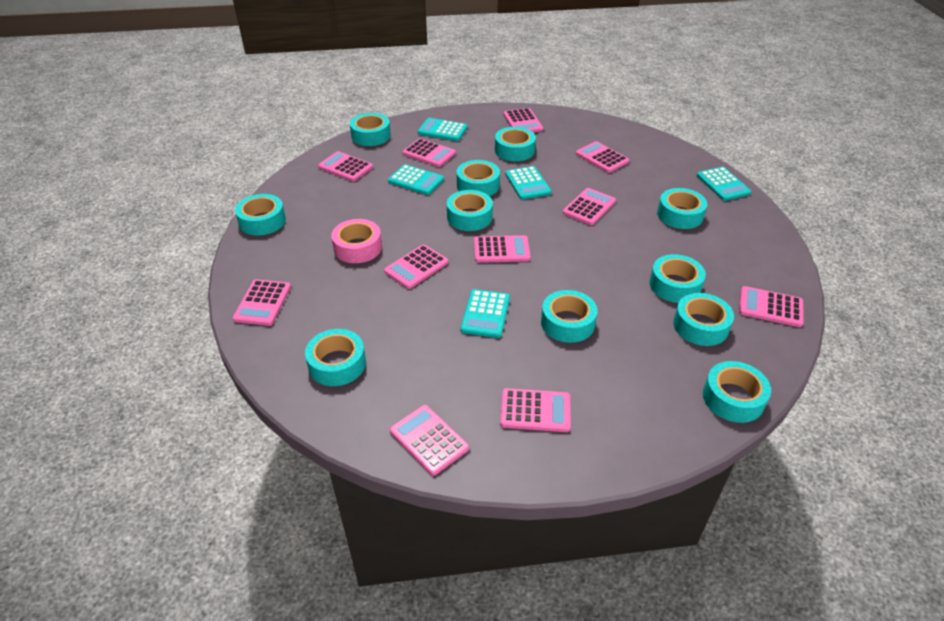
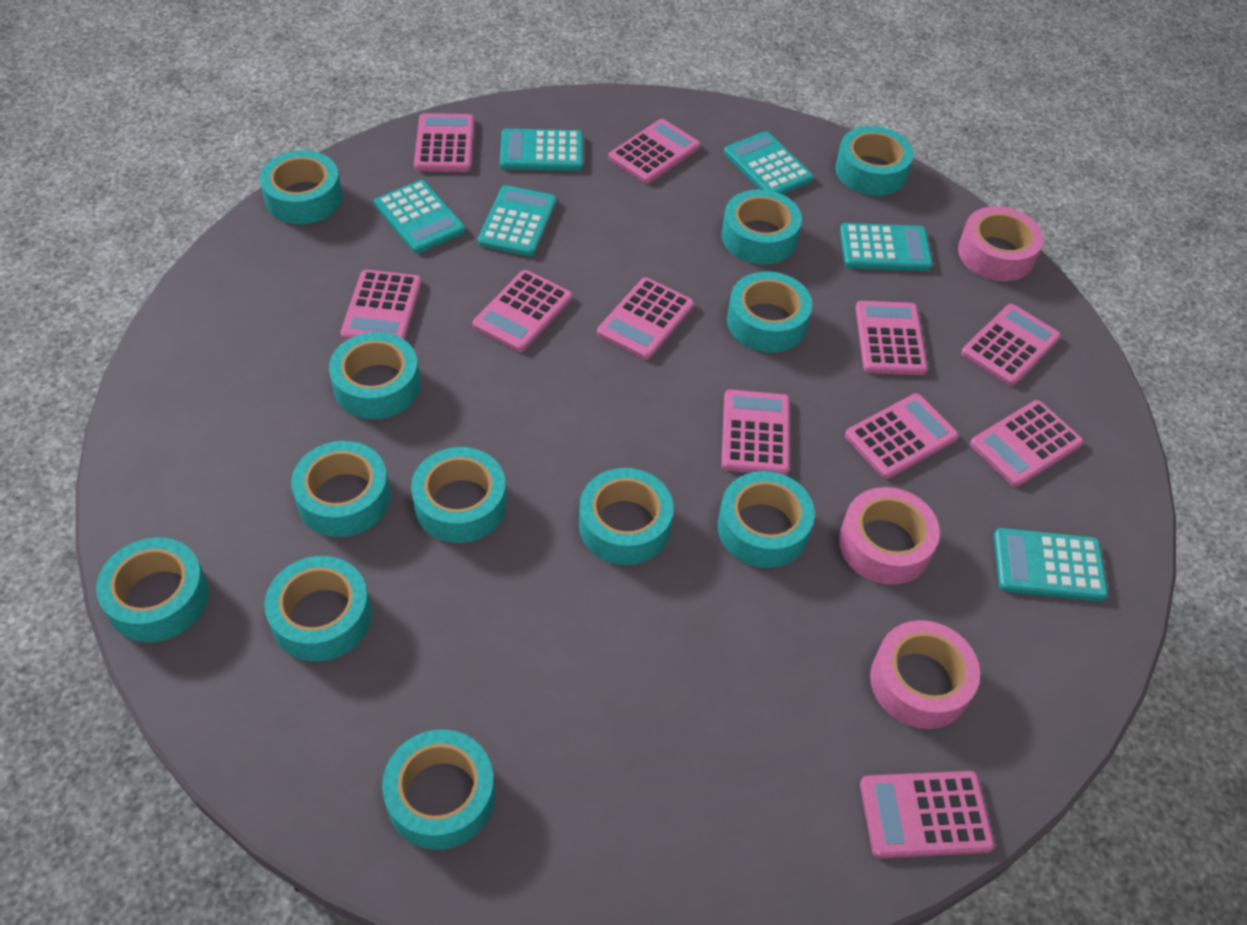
pink tape: [331,219,382,263] = 1 -> [839,487,940,585] [870,620,980,729] [958,206,1044,282] = 3
turquoise calculator: [388,164,444,195] [418,118,468,141] [461,289,510,338] [505,166,551,200] [697,167,751,201] = 5 -> [374,180,465,253] [478,185,557,257] [500,129,583,171] [724,131,814,195] [840,223,933,271] [994,528,1108,601] = 6
turquoise tape: [235,194,286,235] [305,329,366,386] [350,113,391,146] [447,190,493,231] [457,160,500,196] [495,127,536,161] [541,290,597,343] [649,254,706,303] [657,188,708,229] [673,293,734,346] [703,361,771,423] = 11 -> [96,537,209,642] [260,150,342,224] [264,556,372,662] [291,441,390,537] [329,332,420,419] [382,729,495,850] [411,447,507,543] [579,468,674,565] [718,471,815,568] [722,189,802,264] [727,272,812,353] [835,126,914,196] = 12

